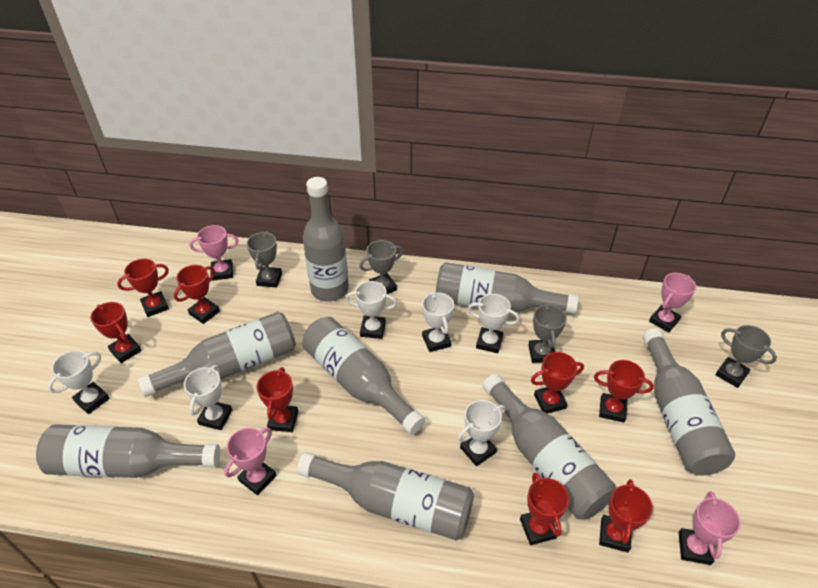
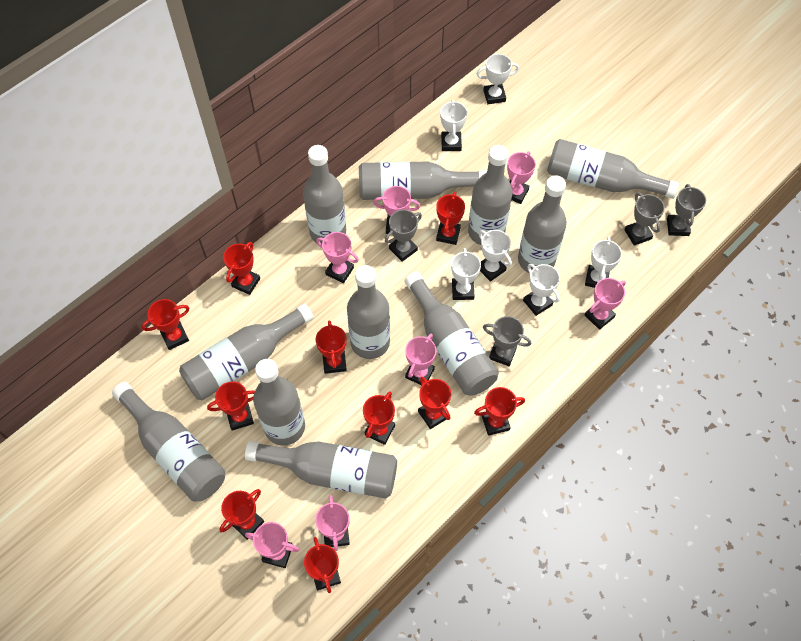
grey bottle: [36,424,220,478] [138,312,296,397] [297,452,474,541] [302,317,425,435] [303,177,349,302] [436,262,579,314] [483,374,616,520] [643,328,735,475] = 8 -> [112,382,225,502] [179,303,314,400] [245,441,397,499] [253,359,305,446] [303,145,346,244] [347,265,390,359] [359,162,487,200] [404,272,499,396] [468,145,512,245] [518,175,567,273] [547,139,679,199] = 11
pink trophy: [189,225,239,281] [224,428,276,495] [649,273,696,333] [679,491,741,565] = 4 -> [245,522,299,568] [315,495,350,551] [316,232,359,283] [373,186,420,234] [405,334,437,385] [507,151,536,204] [585,278,626,330] = 7
red trophy: [90,302,142,363] [117,258,169,317] [174,265,220,324] [256,367,298,432] [520,473,569,545] [531,352,584,414] [594,360,654,423] [599,479,653,552] = 8 -> [141,299,189,350] [207,382,255,431] [220,489,264,540] [223,242,260,295] [304,537,341,593] [316,321,347,374] [363,391,395,445] [418,377,451,429] [436,192,465,245] [474,387,525,436] = 10

